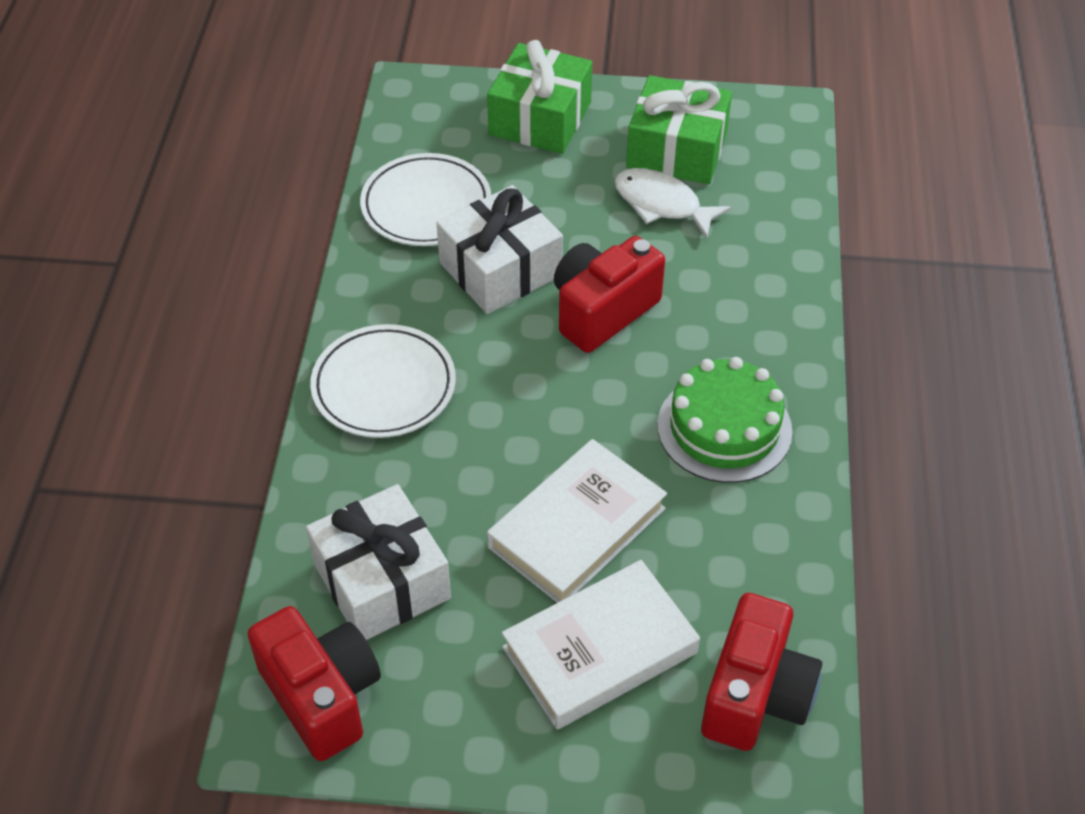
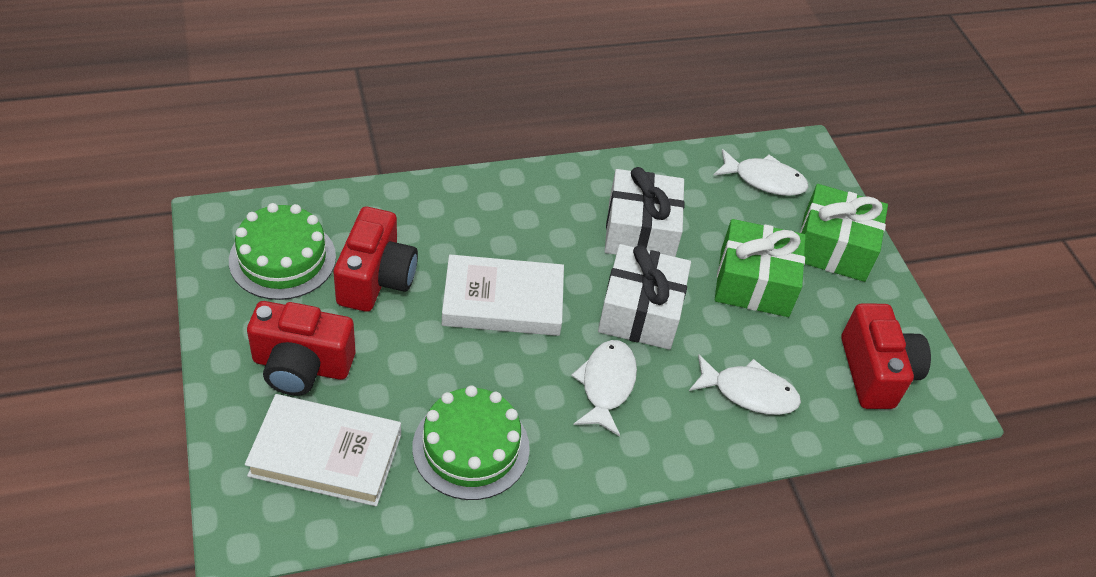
green cake: [657,357,792,483] = 1 -> [229,203,336,300] [412,385,530,500] = 2
white fish: [614,168,732,239] = 1 -> [571,340,637,436] [689,355,801,415] [713,149,808,196] = 3
white plate: [310,324,456,438] [360,153,491,246] = 2 -> none = 0

